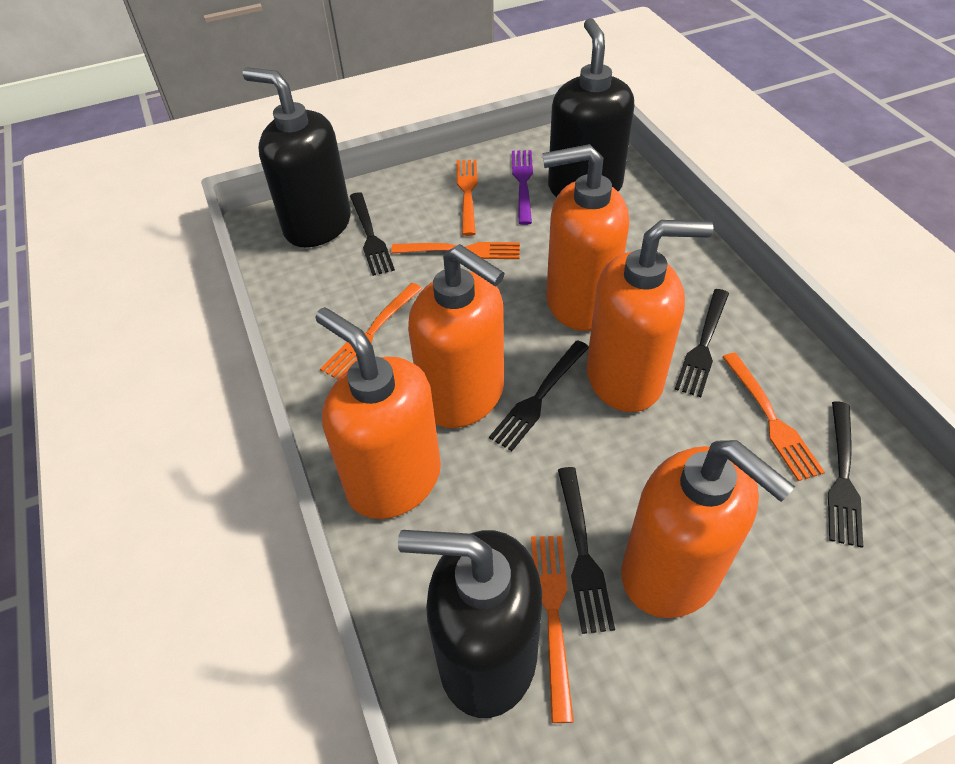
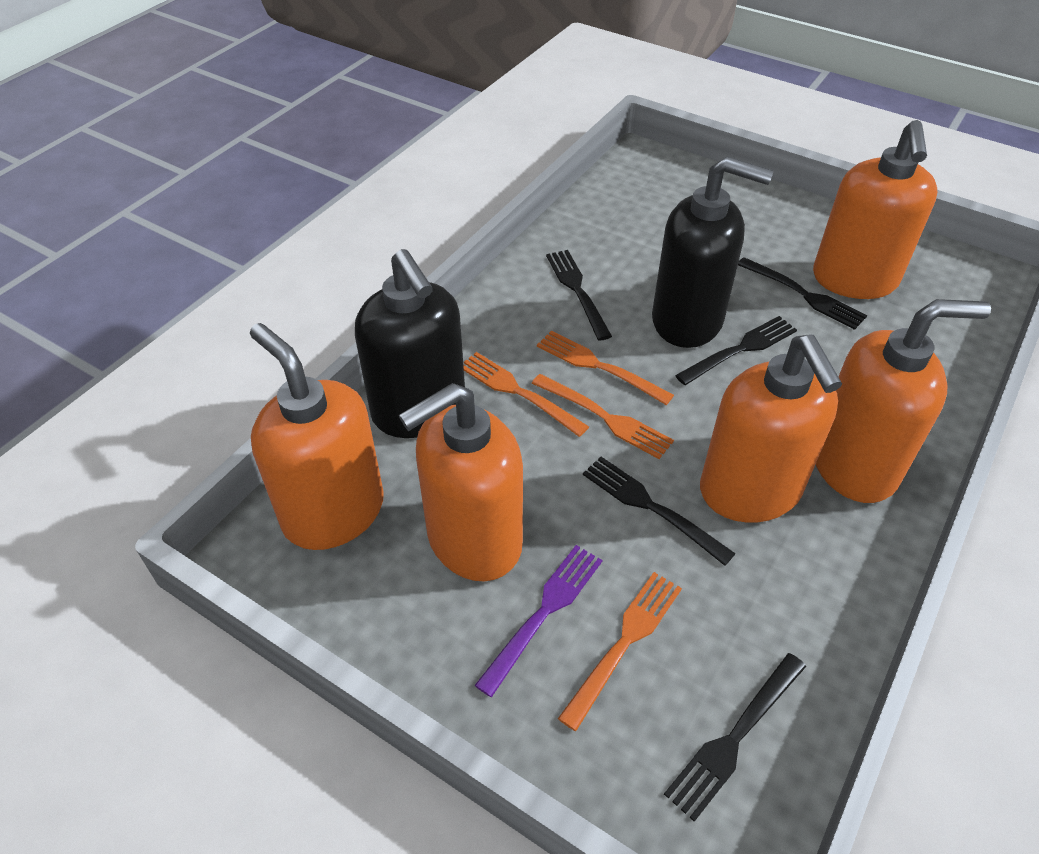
black soap dispenser: [243,68,351,248] [398,530,542,718] [548,18,634,197] = 3 -> [355,249,465,438] [652,156,773,348] = 2
orange fork: [320,283,422,380] [391,242,520,259] [457,160,478,236] [531,536,574,723] [722,353,825,481] = 5 -> [463,352,589,437] [531,374,674,459] [537,331,674,405] [558,572,682,731] = 4

